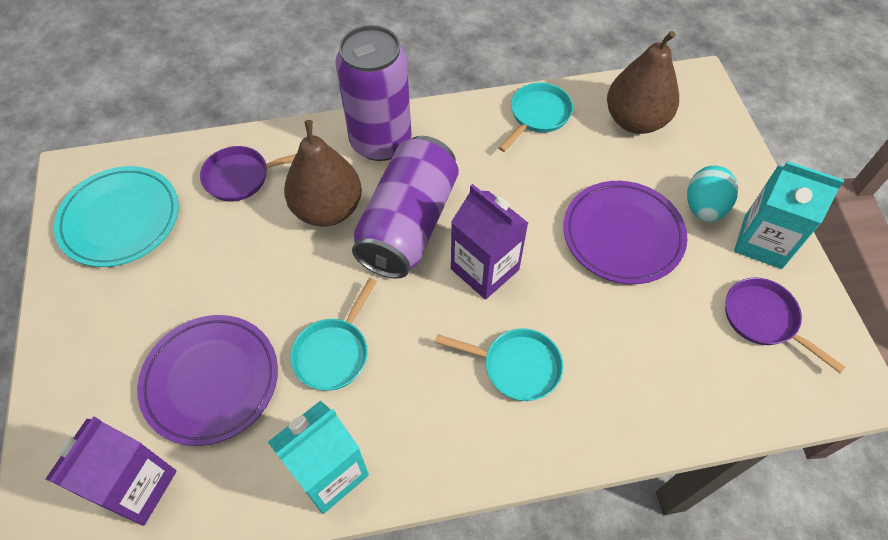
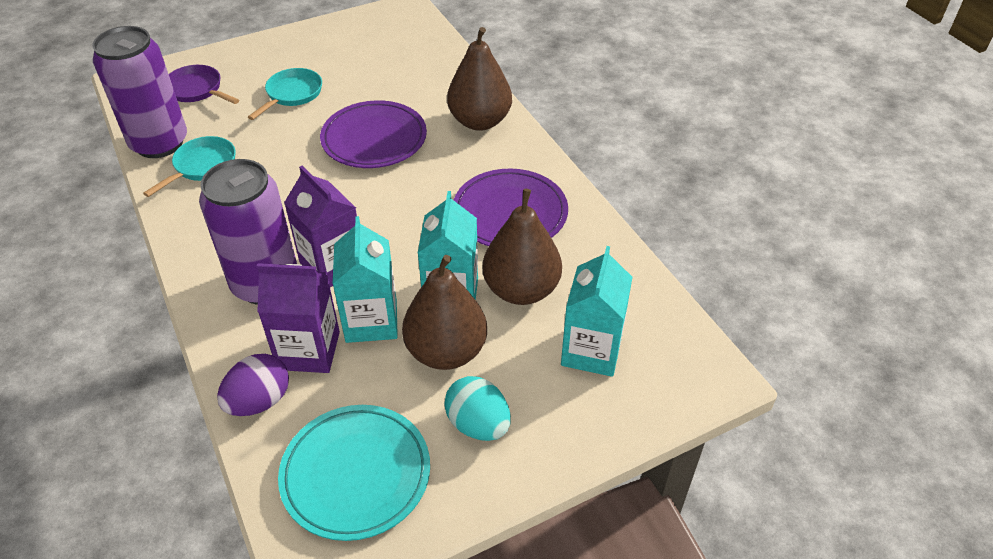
brown pear: [284,120,362,227] [607,31,679,134] = 2 -> [402,255,487,370] [447,27,512,131] [483,189,562,305] = 3
purple egg: none = 0 -> [217,354,289,416] = 1
purple pan: [200,146,296,201] [725,277,846,373] = 2 -> [169,65,239,104] = 1
turquoise carton: [268,401,369,514] [734,161,844,269] = 2 -> [333,216,398,343] [418,191,478,300] [561,246,633,377] = 3
turquoise pan: [290,278,377,391] [435,328,563,401] [498,83,573,152] = 3 -> [143,136,236,197] [248,68,322,120] = 2

